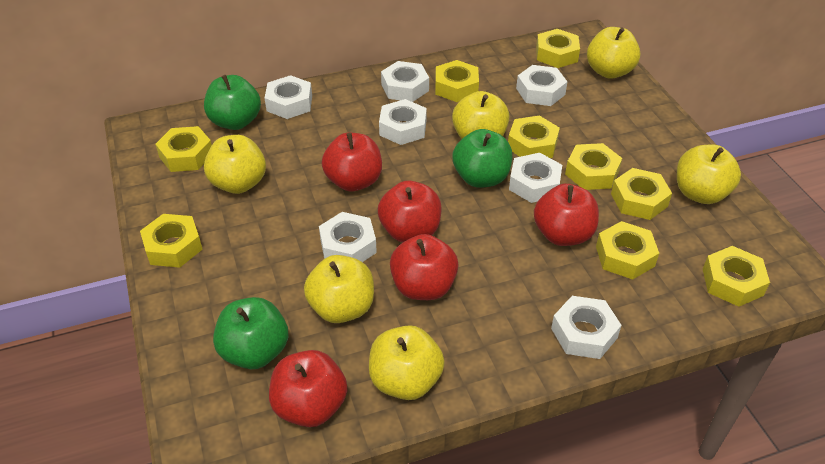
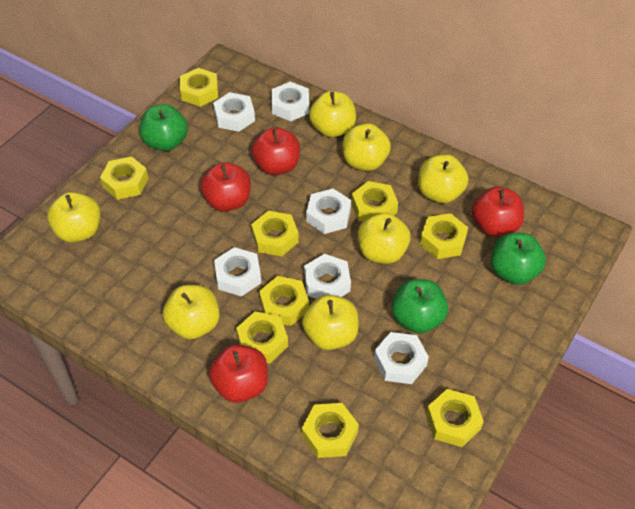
red apple: [269,350,347,427] [322,133,382,191] [378,181,442,242] [390,234,459,300] [534,184,599,246] = 5 -> [200,162,251,212] [209,344,268,403] [251,127,300,175] [472,187,524,237] = 4
white nut: [265,75,312,119] [319,212,377,262] [379,99,427,145] [381,61,429,102] [509,153,562,203] [516,65,567,106] [551,296,622,359] = 7 -> [213,92,255,132] [214,247,261,297] [272,82,309,121] [304,254,351,299] [306,189,351,234] [374,332,429,384] = 6
yellow apple: [204,135,266,194] [304,255,374,323] [369,325,445,400] [452,91,510,139] [587,27,640,79] [677,144,741,204] = 6 -> [47,192,101,243] [163,285,220,339] [302,295,359,350] [309,91,356,137] [342,123,391,171] [358,213,411,264] [418,155,469,203] = 7

